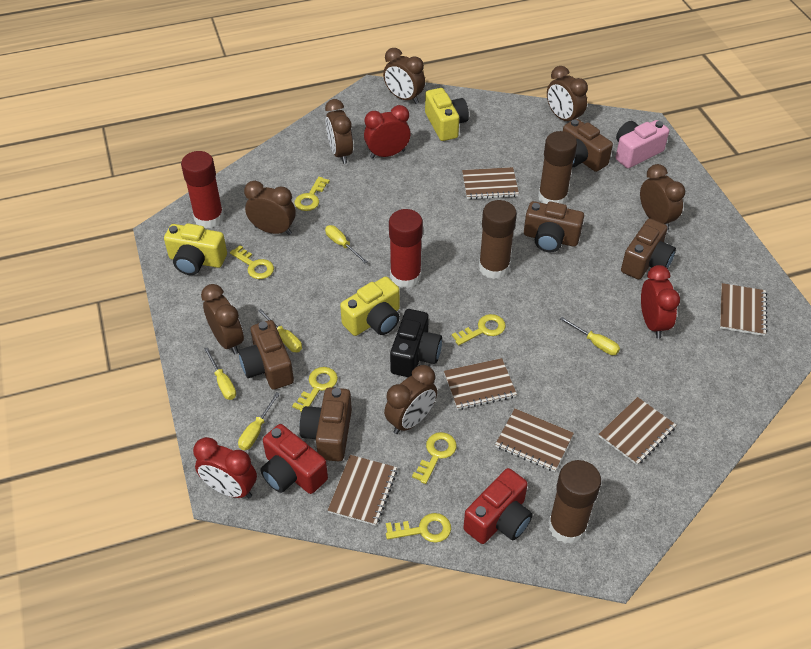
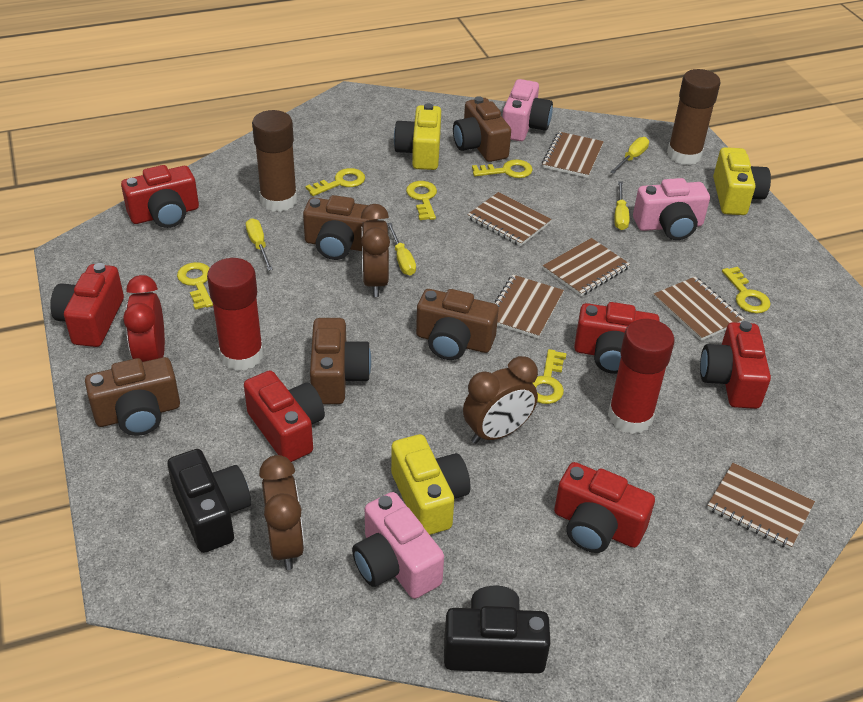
black camera: [390,309,442,377] = 1 -> [167,449,251,553] [444,585,551,674] = 2
brown clock: [201,284,244,354] [244,181,296,235] [325,99,353,164] [383,48,425,104] [384,365,437,434] [547,66,588,121] [640,164,685,231] = 7 -> [259,455,304,570] [361,204,390,297] [463,356,538,444] = 3
brown glue stick: [479,200,517,279] [538,131,577,204] [549,460,601,544] = 3 -> [252,110,297,212] [667,69,720,165] = 2
pink camera: [616,120,669,168] = 1 -> [352,492,444,599] [502,79,553,141] [633,178,710,240] = 3
red camera: [260,424,328,494] [463,468,533,544] = 2 -> [50,263,124,347] [121,165,199,228] [244,371,325,462] [554,462,655,553] [574,302,660,374] [700,321,771,409] = 6
red clock: [193,437,257,498] [364,105,411,159] [641,265,680,339] = 3 -> [123,275,165,362] = 1
yellow screwdriver: [204,347,236,400] [238,392,280,450] [258,309,302,352] [325,225,368,263] [560,317,620,355] = 5 -> [246,218,273,271] [387,223,416,276] [610,137,649,174] [615,181,630,230] = 4

